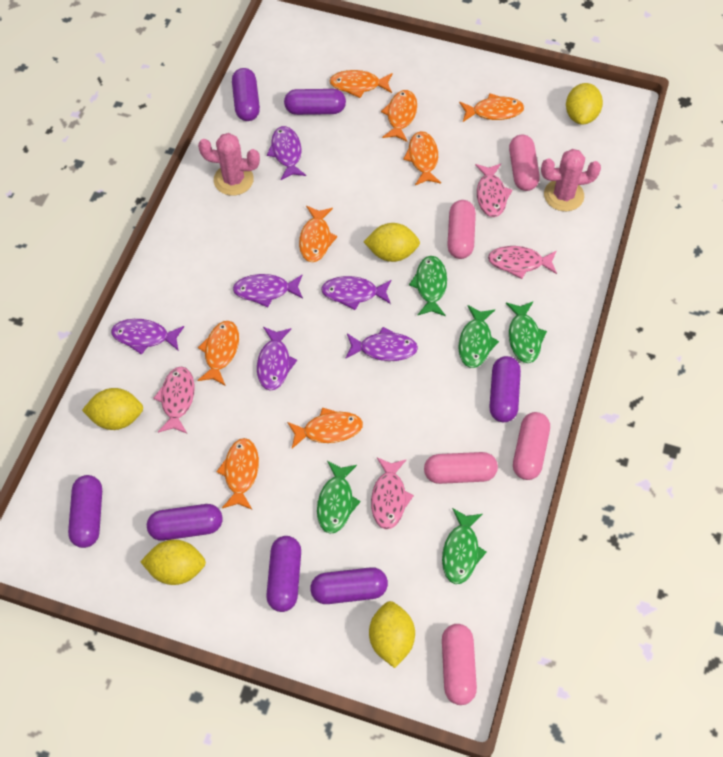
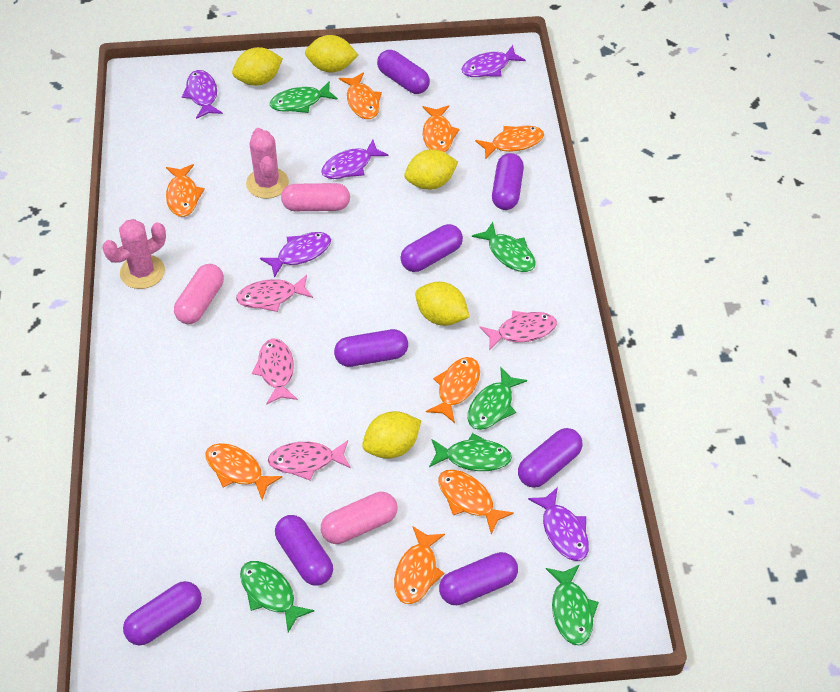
green fish: [317,461,361,534] [409,256,447,316] [442,508,486,584] [458,305,499,368] [506,301,547,363] = 5 -> [240,561,314,633] [270,81,338,113] [429,433,512,471] [468,367,527,430] [472,222,536,272] [546,564,599,645] = 6
pink capsule: [424,452,498,484] [442,624,477,705] [447,200,476,259] [509,135,540,191] [513,412,550,480] = 5 -> [174,264,224,324] [281,183,350,211] [321,492,397,544] = 3
purple capsule: [68,475,102,548] [147,504,222,541] [232,68,260,121] [266,536,301,612] [284,89,346,115] [310,567,388,604] [489,356,521,422] = 7 -> [123,581,202,645] [275,515,333,586] [334,329,408,367] [377,50,430,94] [401,224,463,272] [439,552,518,605] [492,153,524,210] [518,428,583,488] = 8
purple fish: [111,319,184,355] [233,274,303,307] [257,327,297,391] [267,126,306,180] [321,276,391,310] [346,327,418,361] = 6 -> [182,70,223,119] [260,232,331,278] [321,140,388,179] [461,45,526,77] [528,487,589,561] = 5

